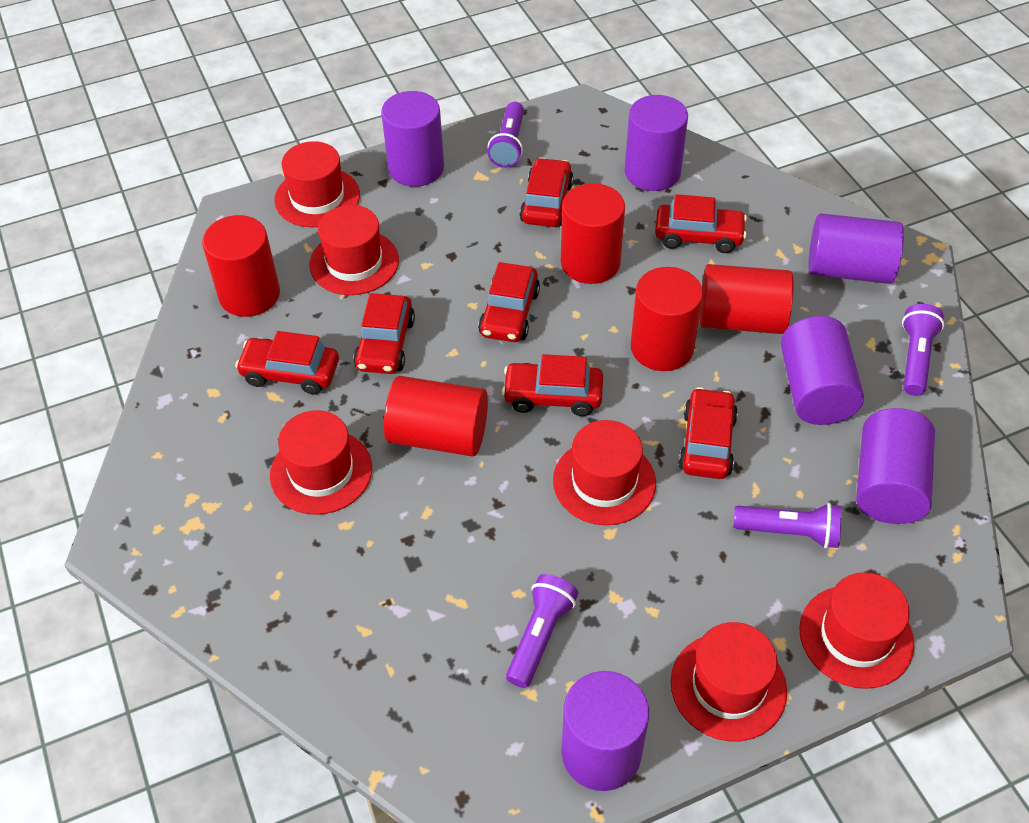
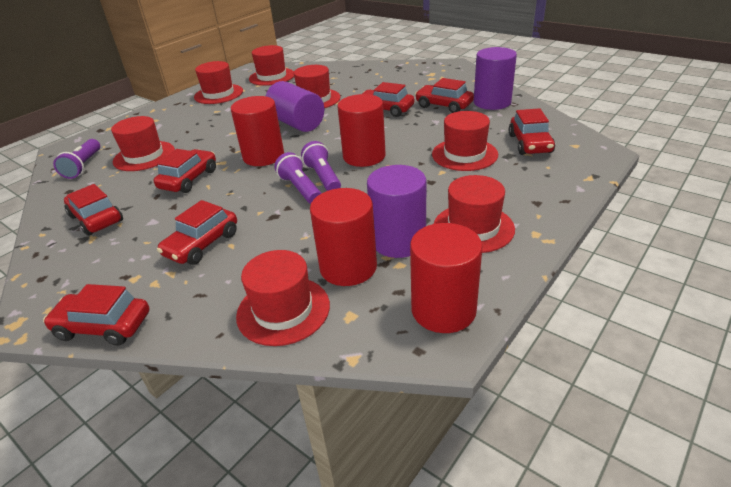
purple cylinder: [381,91,444,187] [561,671,649,791] [625,95,688,191] [780,316,864,425] [808,213,904,284] [856,408,935,524] = 6 -> [266,81,324,132] [367,165,426,258] [474,47,517,110] = 3
purple flashlight: [488,102,524,168] [506,574,578,688] [733,503,842,549] [902,304,944,396] = 4 -> [53,139,100,179] [274,152,321,204] [301,141,341,191] = 3
red cylinder: [202,215,280,317] [384,376,488,457] [561,183,625,284] [630,267,703,371] [700,264,794,334] = 5 -> [231,96,284,166] [310,188,377,286] [337,94,386,167] [410,223,483,333] = 4
red hat: [270,410,372,515] [274,141,360,227] [309,205,399,295] [553,420,656,525] [671,622,787,741] [799,572,914,689] = 6 -> [111,116,175,171] [194,61,243,104] [236,250,330,346] [249,45,294,86] [294,65,341,108] [432,111,498,171] [434,175,515,253] = 7

